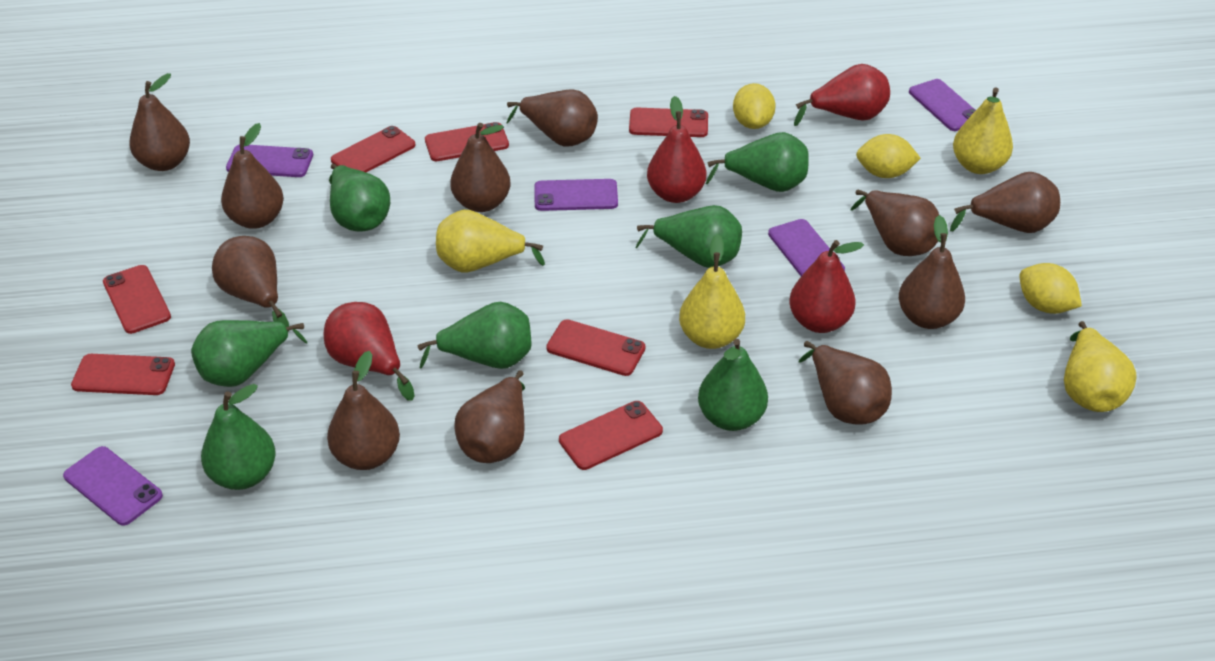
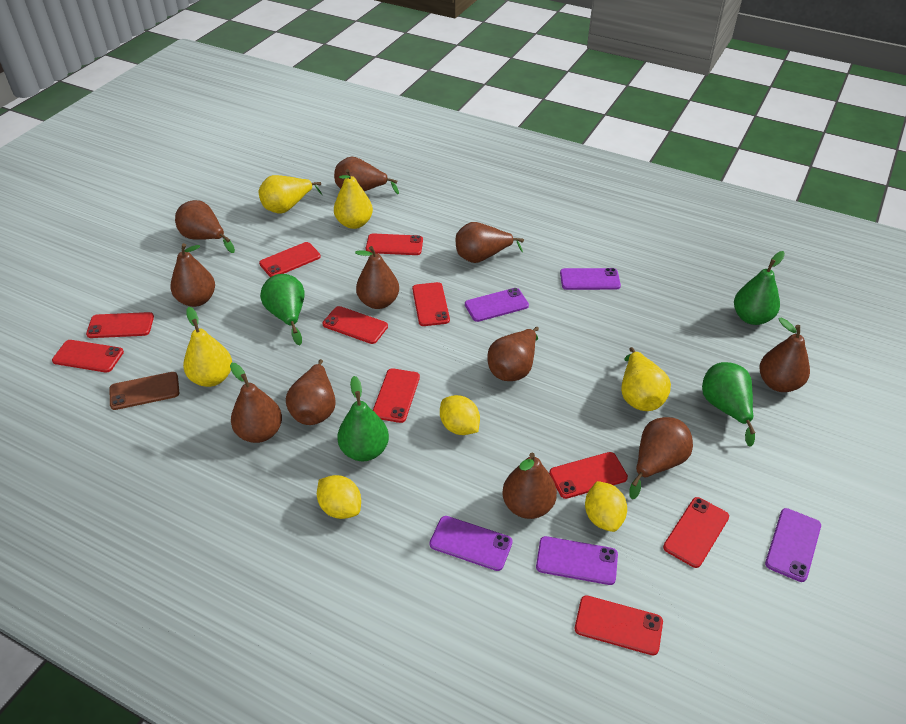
brown phone: none = 0 -> [109,372,180,410] = 1
green pear: [191,320,307,387] [201,384,276,490] [329,164,390,232] [417,302,532,369] [635,205,742,268] [698,339,768,431] [706,132,809,192] = 7 -> [260,274,305,345] [337,376,389,461] [702,362,755,447] [734,251,785,325] = 4
red pear: [324,302,414,401] [647,96,706,203] [789,240,864,333] [794,64,890,126] = 4 -> none = 0
red phone: [71,354,175,395] [103,265,171,334] [331,126,416,172] [425,122,509,161] [546,319,646,376] [559,401,663,470] [629,108,708,137] = 7 -> [52,340,124,372] [86,312,154,338] [259,242,321,277] [322,306,388,344] [366,234,423,255] [373,368,420,423] [412,282,450,326] [549,452,628,499] [575,595,663,655] [663,497,729,568] = 10

